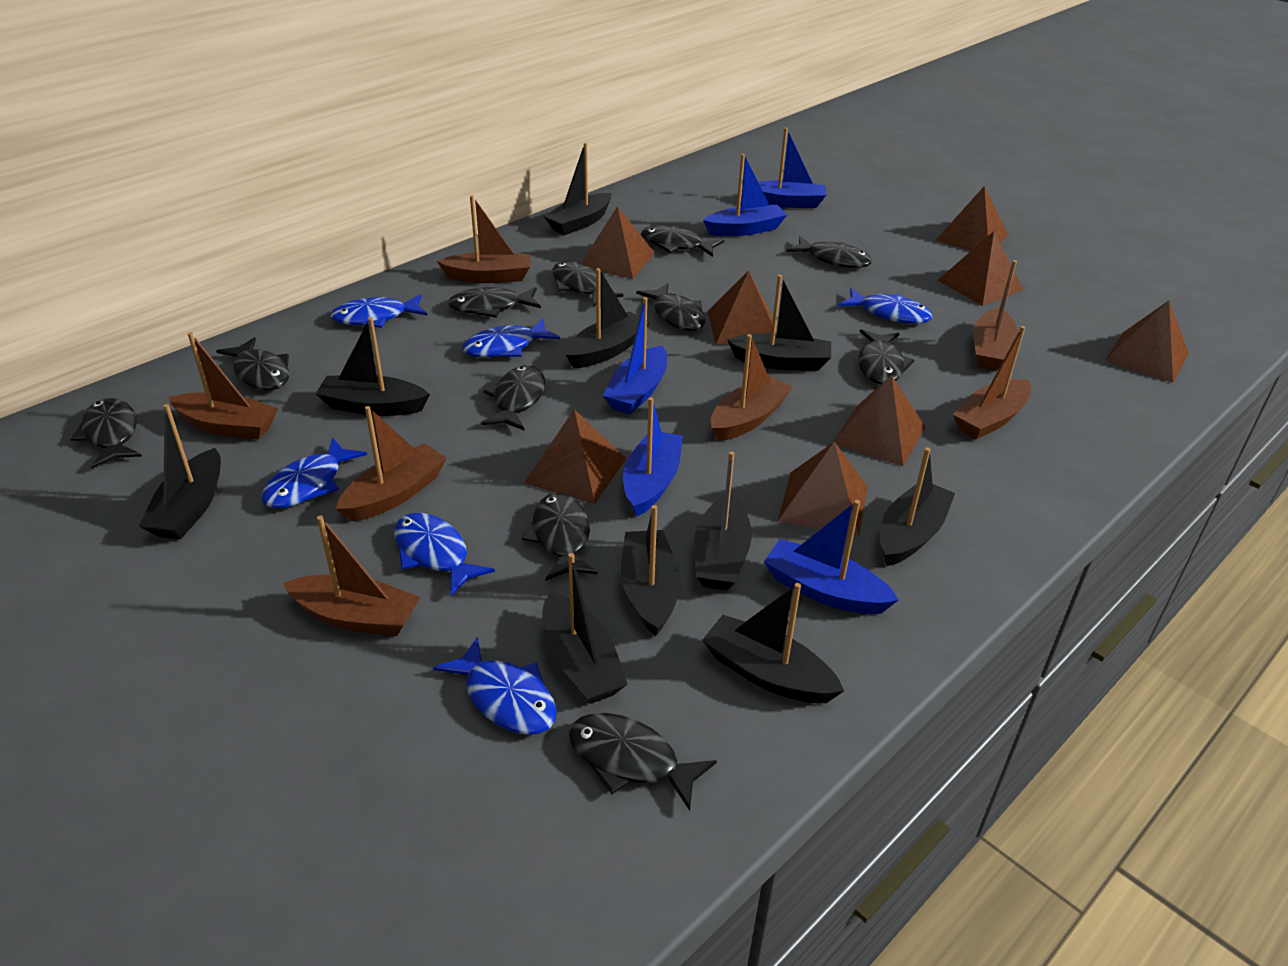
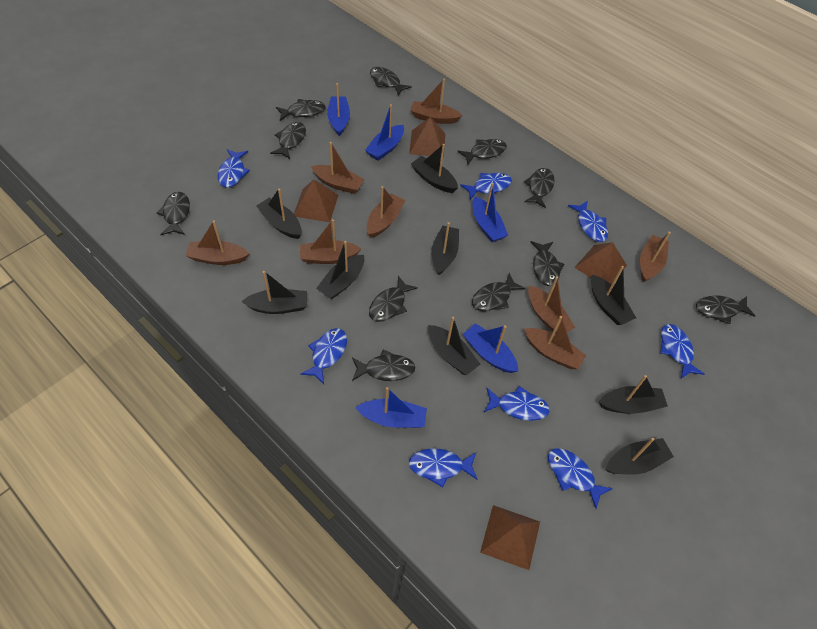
black boat: [139,404,221,540] [316,317,430,416] [542,553,628,704] [544,143,611,235] [566,268,650,368] [621,505,680,636] [694,451,752,591] [702,583,844,703] [727,275,831,371] [880,447,955,566] = 10 -> [241,271,307,314] [257,188,301,239] [316,241,364,299] [411,144,458,193] [428,317,480,375] [431,222,459,275] [591,266,636,325] [599,375,668,413] [606,438,674,475] = 9
blue fish: [261,437,367,509] [330,294,428,328] [394,513,495,596] [433,636,557,735] [462,318,560,357] [838,288,932,324] = 6 -> [218,149,250,188] [300,328,347,384] [409,448,478,487] [460,173,512,200] [484,386,550,421] [548,448,613,509] [568,200,608,242] [661,324,704,378] = 8
brown boat: [168,332,278,440] [283,516,420,636] [336,406,447,521] [437,195,531,283] [711,334,793,441] [953,326,1031,439] [973,260,1018,371] = 7 -> [186,220,250,265] [300,219,361,264] [311,142,365,194] [367,186,405,238] [410,79,462,124] [524,316,587,369] [528,276,576,334] [640,232,671,282] = 8
brown pyramid: [524,409,626,504] [581,206,654,279] [708,270,777,345] [778,442,868,537] [832,375,925,466] [936,186,1008,251] [938,231,1024,306] [1105,300,1189,383] = 8 -> [294,179,338,222] [409,117,445,157] [480,505,540,570] [574,242,627,284] = 4

